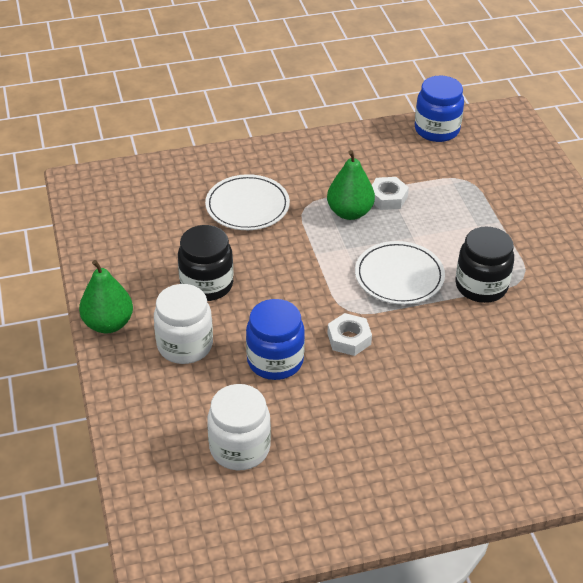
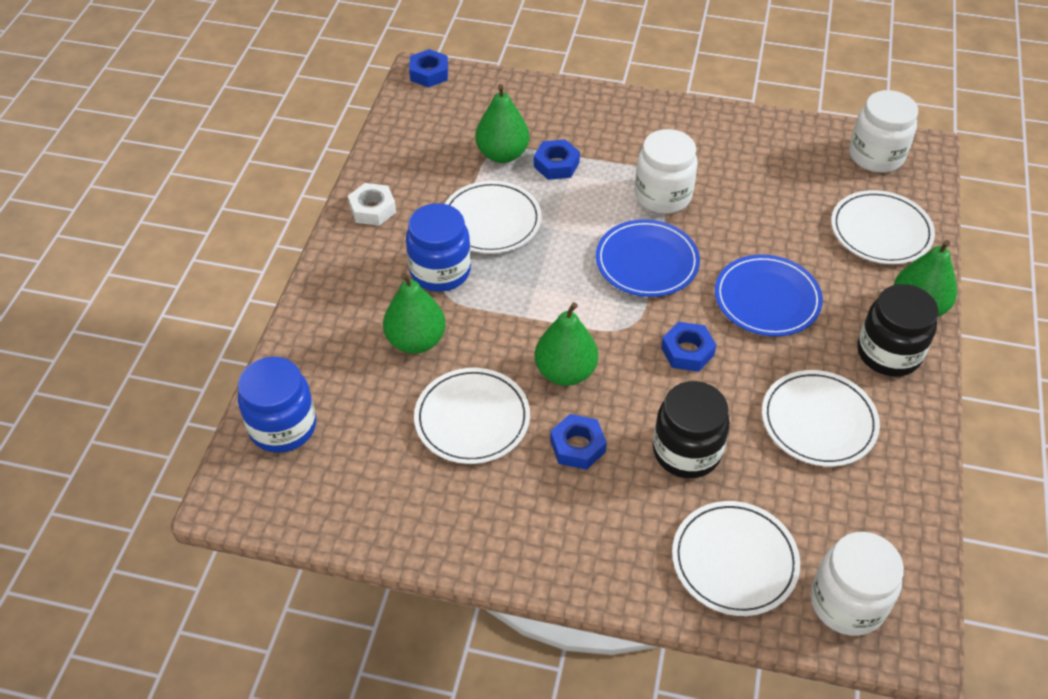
blue nut: none = 0 -> [409,49,448,87] [534,139,580,180] [550,414,607,470] [661,322,716,372] = 4
blue plate: none = 0 -> [596,219,700,297] [715,255,823,336] = 2
green pear: [79,260,133,333] [327,150,375,220] = 2 -> [383,273,446,354] [476,84,529,163] [535,302,598,386] [894,240,957,317] = 4
white jar: [154,284,213,364] [208,384,271,471] = 2 -> [635,129,698,214] [811,532,904,636] [849,90,918,173] = 3
white nut: [327,313,372,356] [372,177,409,210] = 2 -> [348,183,396,226] = 1
white plate: [205,174,290,230] [355,241,445,305] = 2 -> [414,368,530,464] [445,181,542,254] [672,501,800,616] [762,370,880,467] [831,190,935,264] = 5

